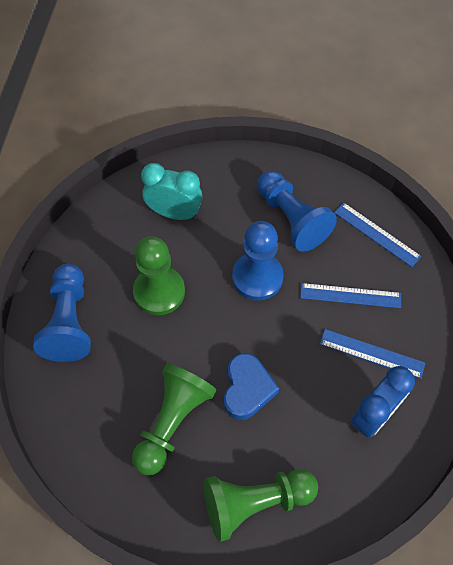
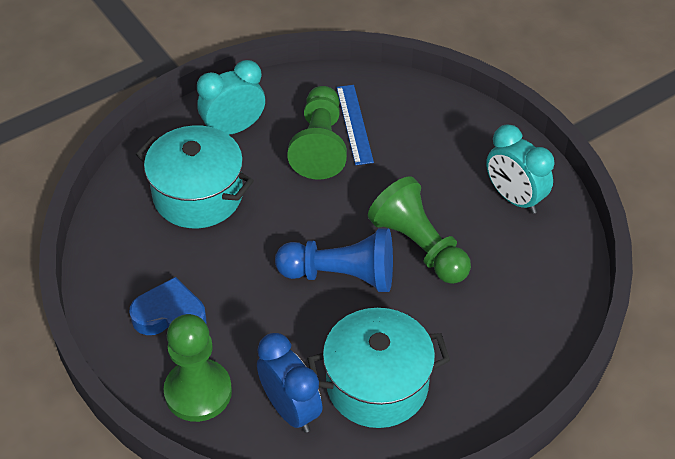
blue pawn: [33,264,91,362] [232,221,284,300] [257,171,337,252] = 3 -> [275,228,393,292] = 1
blue ruler: [300,283,401,308] [320,329,425,379] [334,203,422,267] = 3 -> [336,85,374,165] = 1
turquoise clock: [141,163,202,220] = 1 -> [197,60,265,135] [486,124,555,214] = 2
turquoise pot: none = 0 -> [136,125,254,228] [307,308,450,428] = 2

